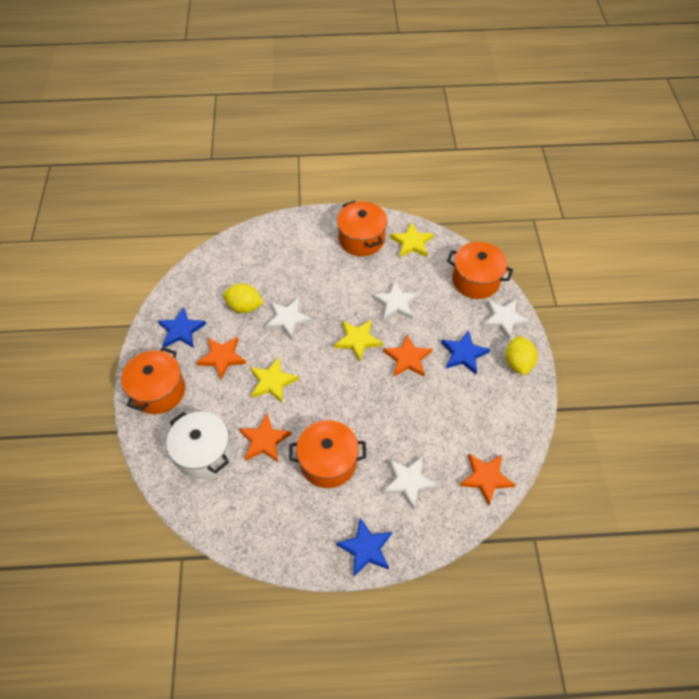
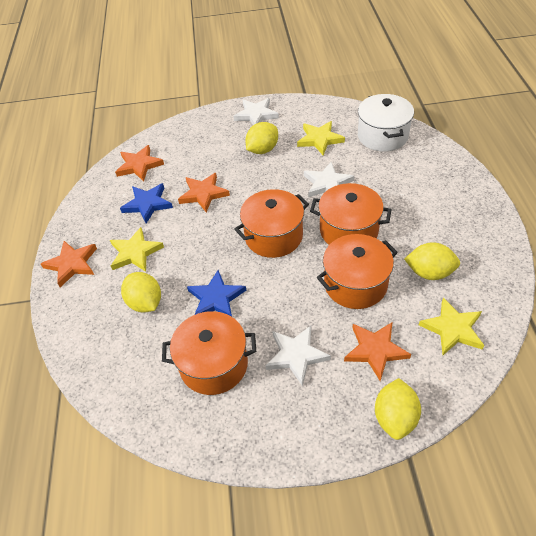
blue star: [158,307,206,348] [336,518,392,576] [441,330,490,374] = 3 -> [120,183,173,224] [187,270,246,317] = 2
white star: [265,298,313,340] [373,281,419,320] [383,456,438,509] [482,299,531,340] = 4 -> [233,98,279,125] [265,326,331,386] [304,161,354,197] = 3
yellow lemon: [223,283,264,313] [505,336,538,375] = 2 -> [121,272,161,312] [245,122,278,154] [375,378,421,440] [404,242,460,280] = 4

